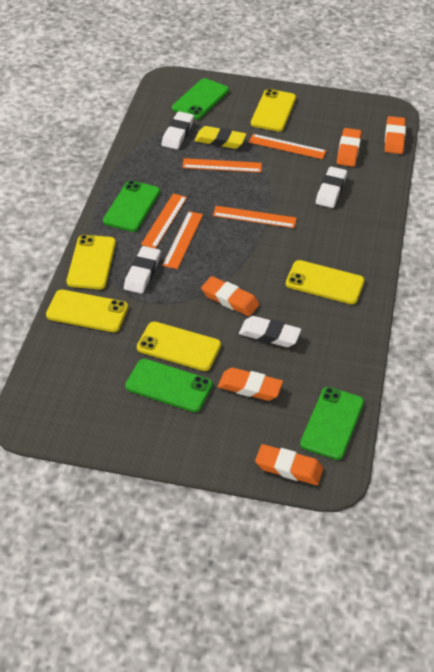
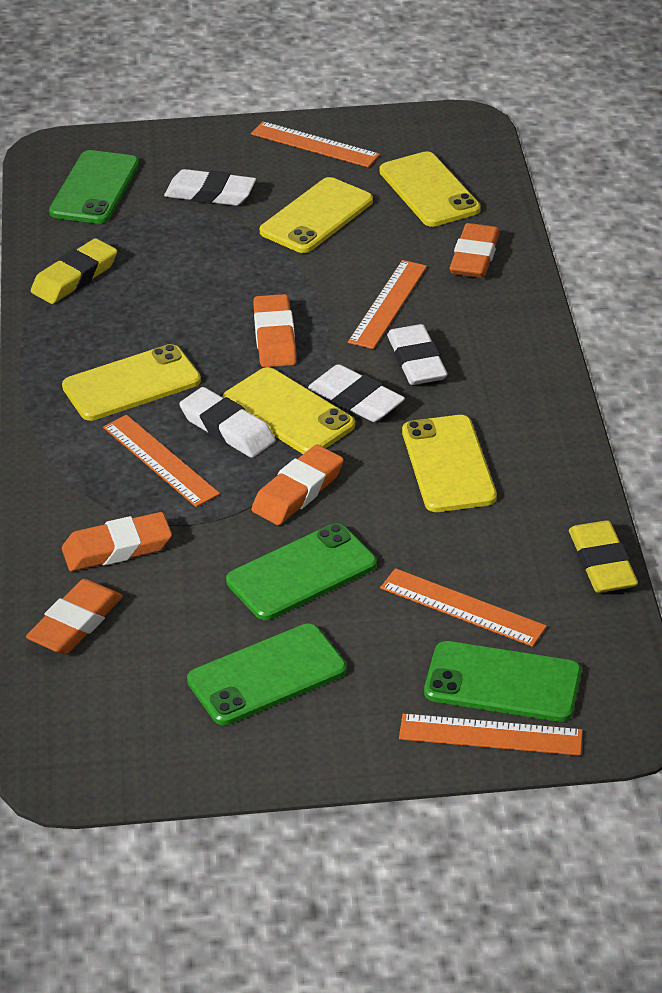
yellow eraser: [195,126,246,149] = 1 -> [31,238,117,304] [569,520,638,593] = 2

